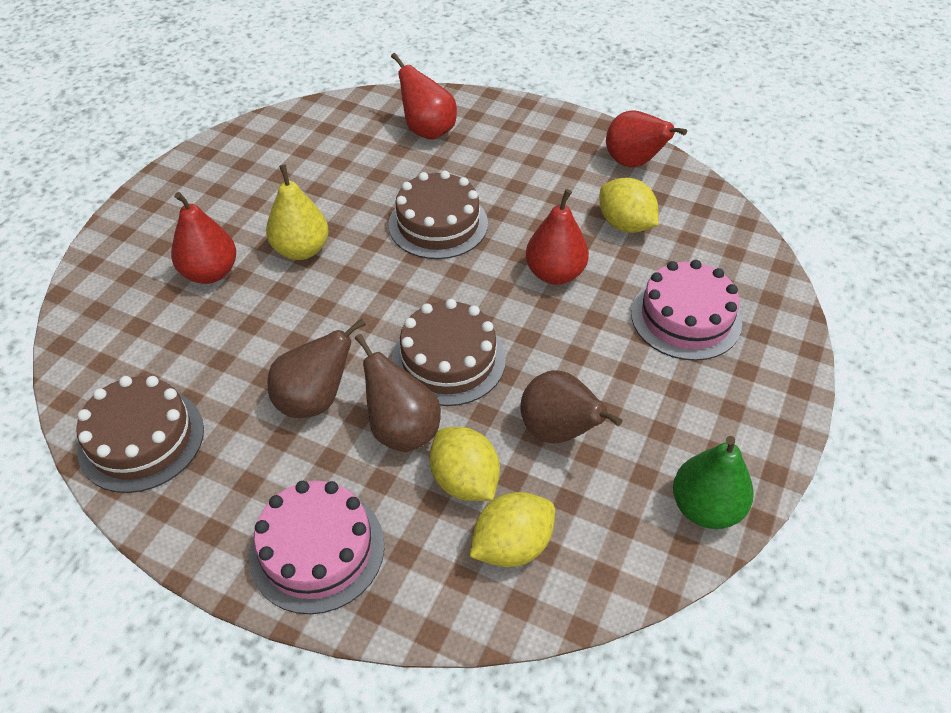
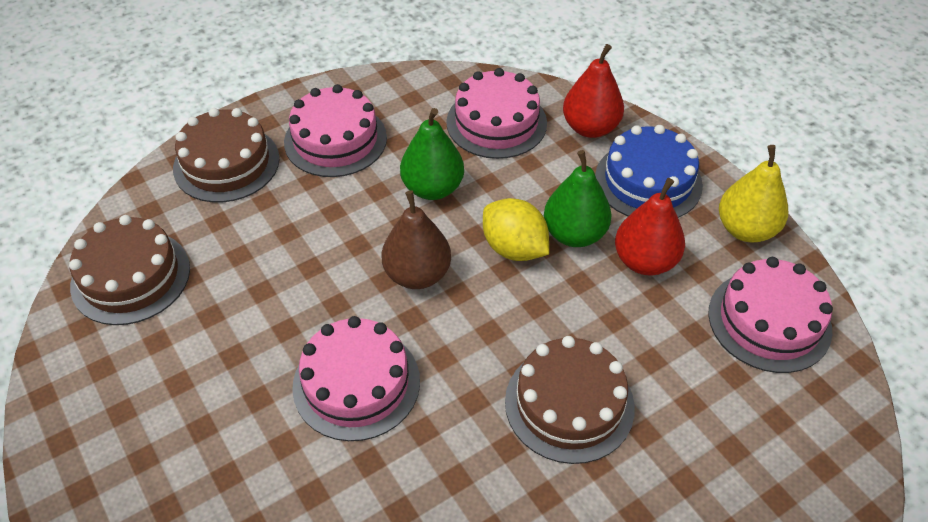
blue cake: none = 0 -> [595,125,703,218] = 1
brown pear: [267,319,366,418] [355,334,441,452] [520,370,622,443] = 3 -> [382,190,451,289] = 1
green pear: [673,436,754,529] = 1 -> [400,108,464,200] [544,150,612,247] = 2
pink cake: [249,481,384,614] [631,260,742,361] = 2 -> [284,84,387,177] [292,316,420,441] [446,68,547,159] [708,257,833,373] = 4
red pear: [171,192,236,284] [391,53,457,140] [526,189,589,285] [606,111,687,168] = 4 -> [563,44,624,138] [615,178,685,275] = 2
yellow lemon: [429,427,500,501] [470,492,555,567] [599,178,659,233] = 3 -> [483,198,549,261] = 1

